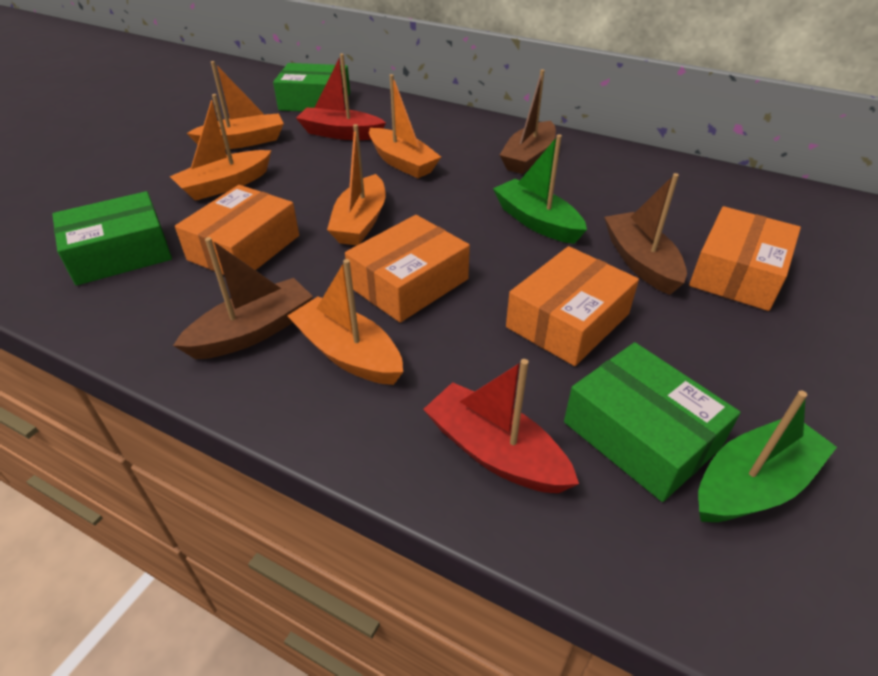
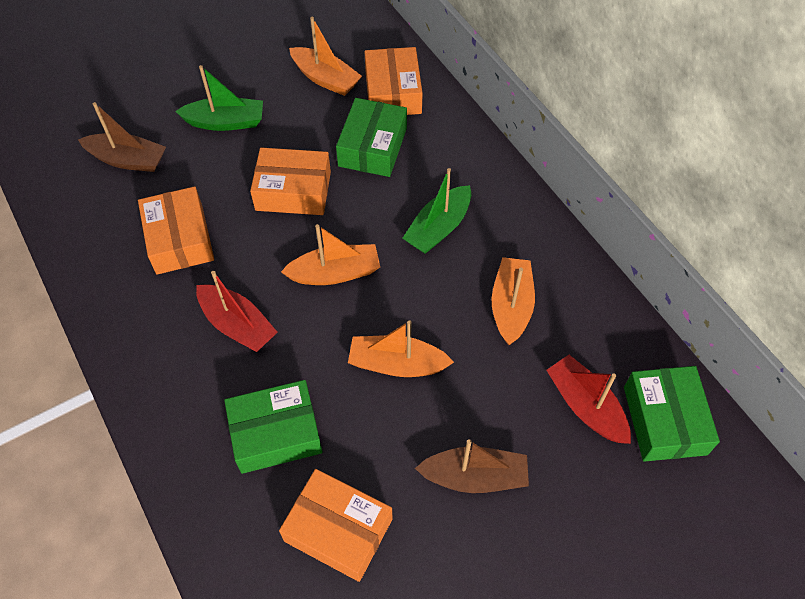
brown boat: [173,237,313,359] [500,69,556,174] [604,173,687,295] = 3 -> [78,102,166,172] [415,439,529,493] = 2
orange boat: [170,94,272,201] [187,61,284,149] [288,259,403,385] [327,124,385,245] [369,74,441,178] = 5 -> [281,224,380,285] [289,17,362,96] [348,320,454,377] [492,257,535,345] = 4

